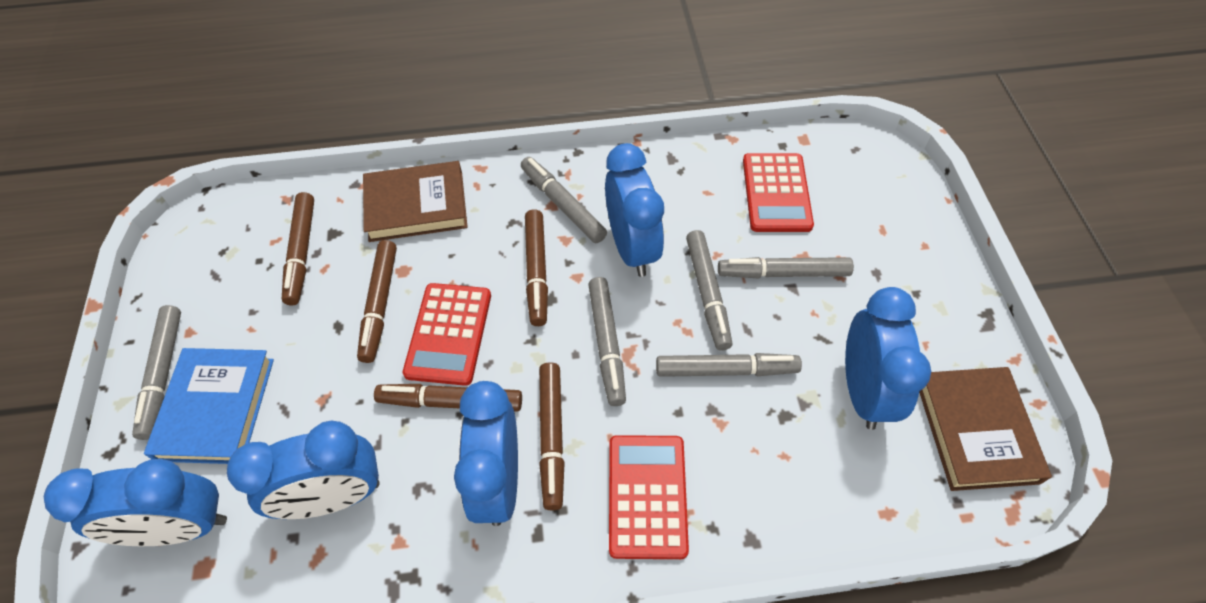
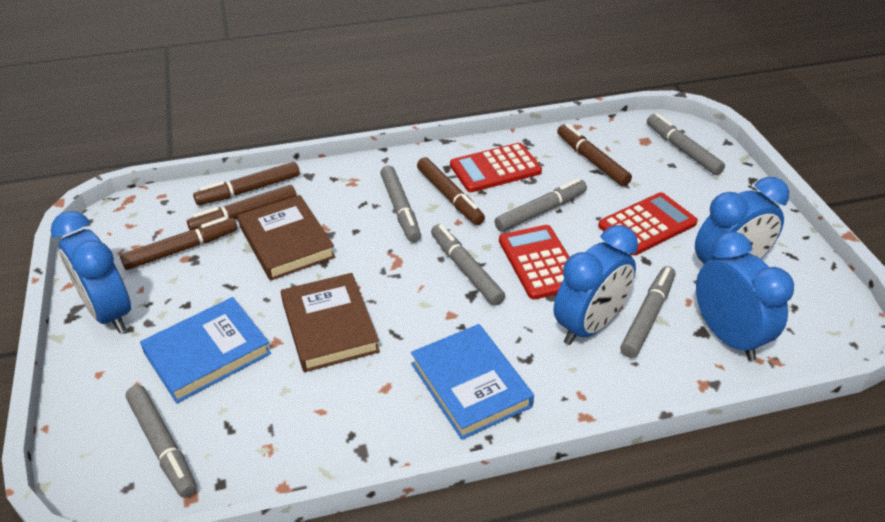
blue book: [144,348,274,464] = 1 -> [140,297,271,403] [411,324,534,440] = 2
blue clock: [44,459,227,546] [227,421,379,519] [454,381,518,526] [605,143,664,277] [845,287,931,430] = 5 -> [51,211,131,333] [553,225,638,345] [695,177,789,264] [696,231,794,361] = 4

